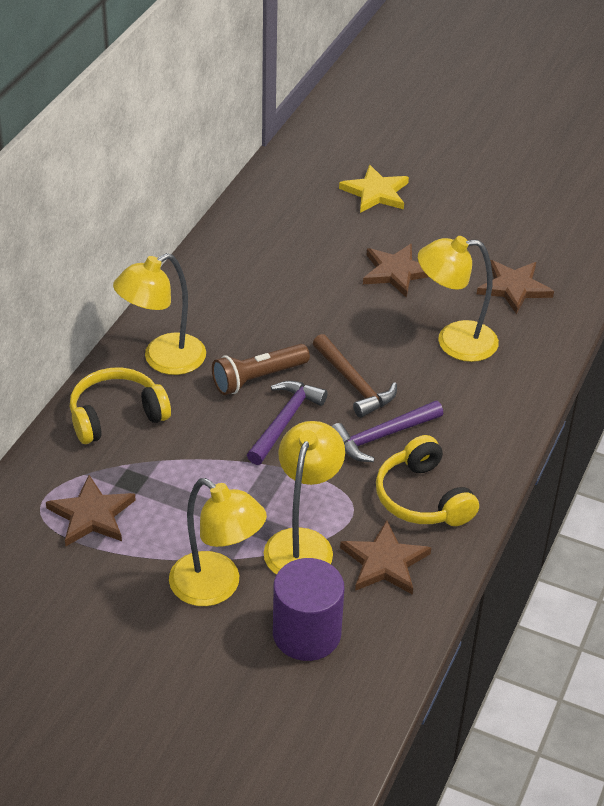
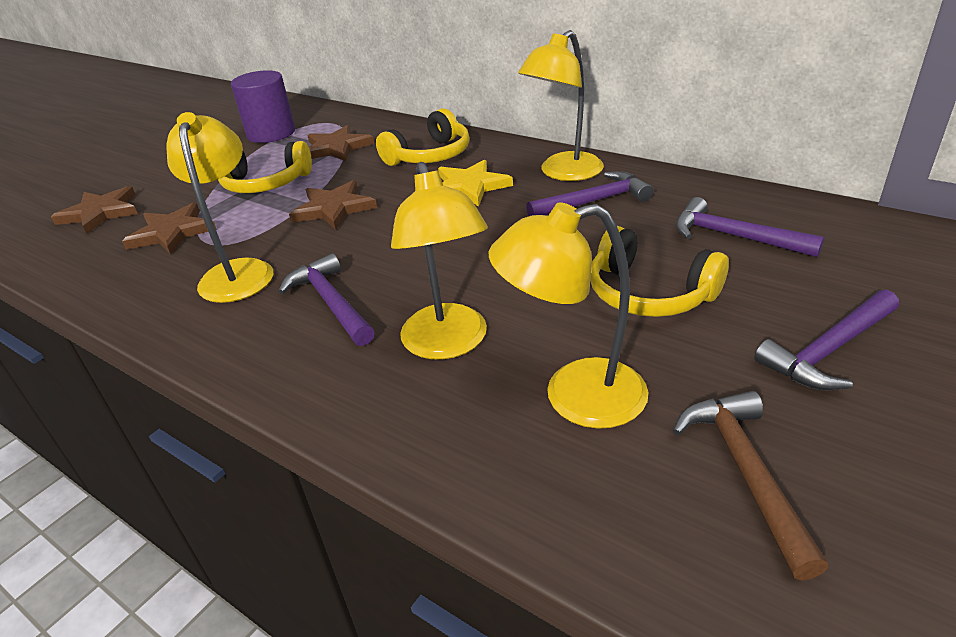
brown flashlight: [212,344,310,395] = 1 -> none = 0
purple hammer: [247,381,328,465] [331,401,443,462] = 2 -> [278,253,375,346] [526,171,653,216] [676,197,824,257] [754,290,899,390] = 4
yellow headphones: [70,368,171,444] [376,435,479,526] = 2 -> [218,141,312,193] [376,108,470,166] [590,226,729,317] = 3

